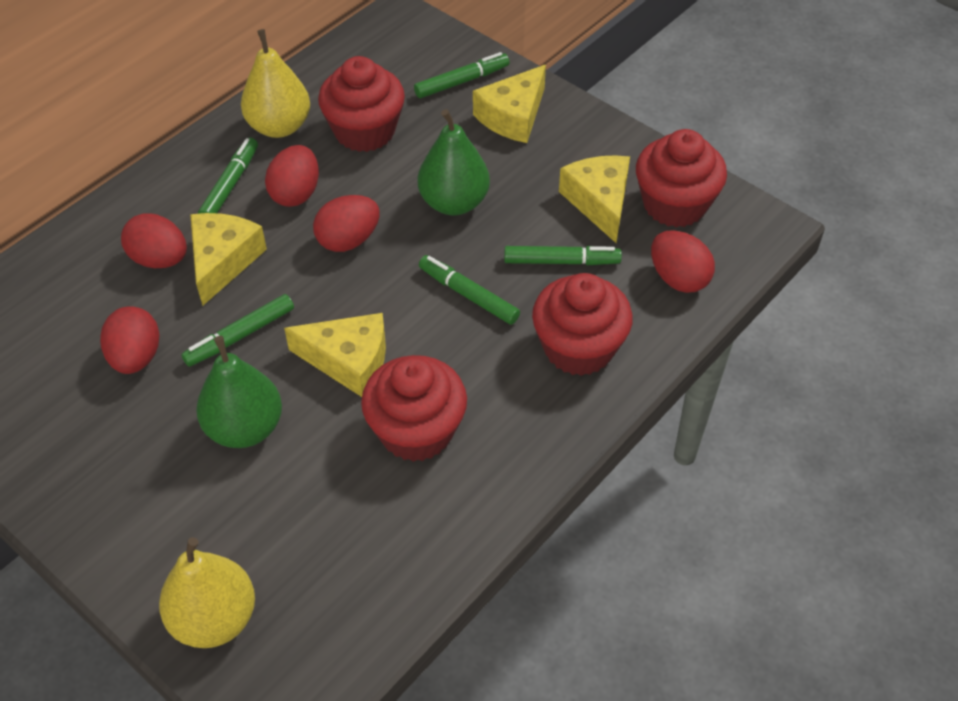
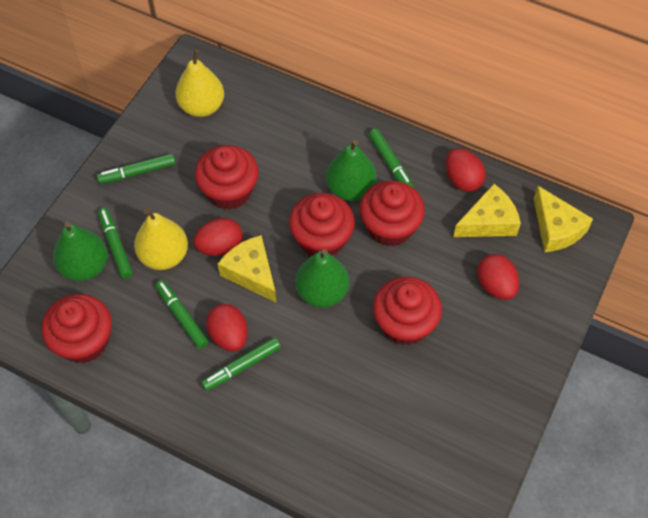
green pear: [196,336,282,448] [418,109,490,215] = 2 -> [53,222,108,281] [295,249,349,308] [326,140,377,201] = 3
red cupcake: [318,56,405,152] [361,355,467,462] [532,273,633,376] [636,129,727,227] = 4 -> [41,294,112,363] [195,145,259,210] [289,193,355,256] [359,181,425,247] [373,277,442,345] = 5
red egg: [100,306,160,374] [121,213,187,268] [265,145,319,207] [313,195,379,252] [651,230,715,293] = 5 -> [193,218,243,256] [206,304,248,352] [446,148,486,192] [477,254,519,300] = 4
yellow cheese: [190,213,267,306] [284,313,386,397] [473,65,546,143] [559,155,630,243] = 4 -> [218,235,277,303] [453,184,521,237] [534,186,593,252] = 3

